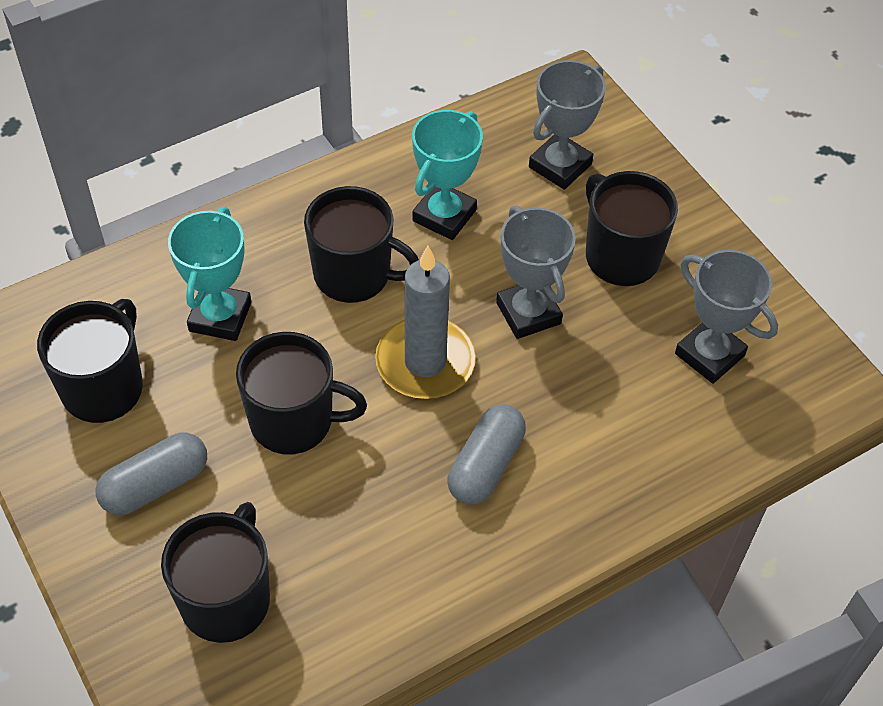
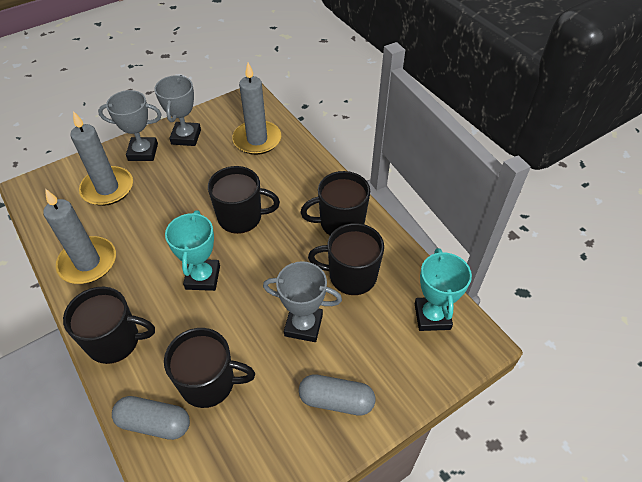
grey candle: [375,246,476,399] = 1 -> [43,189,116,284] [70,111,133,206] [232,63,281,155] = 3

